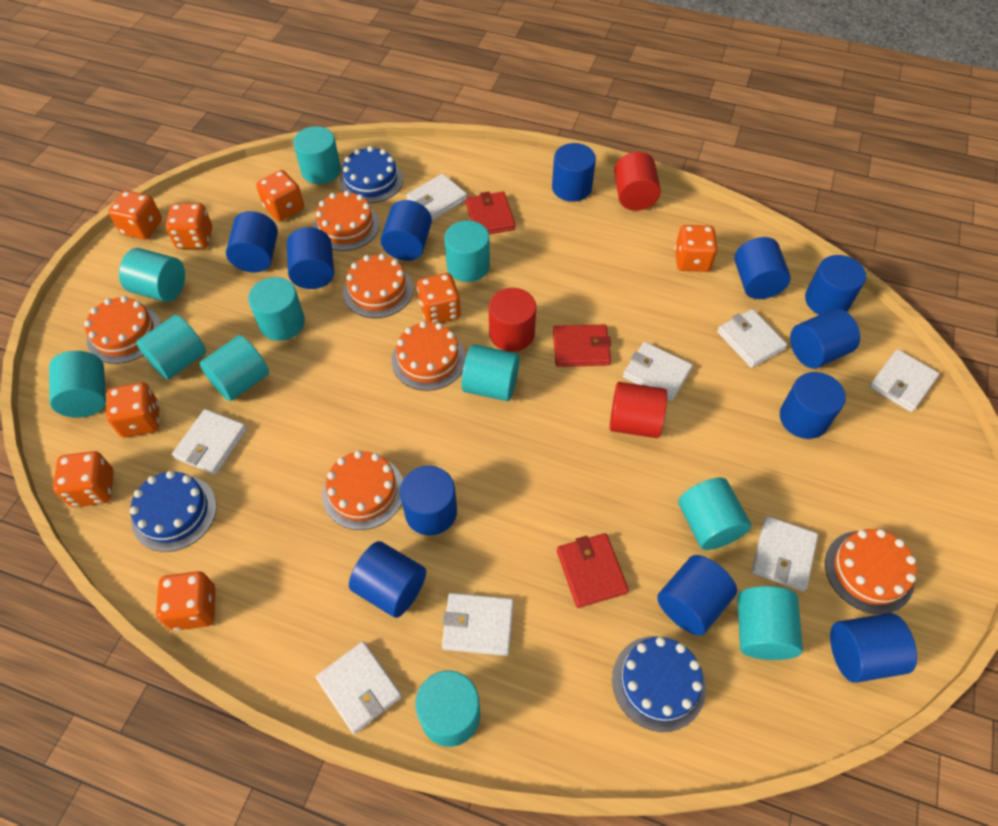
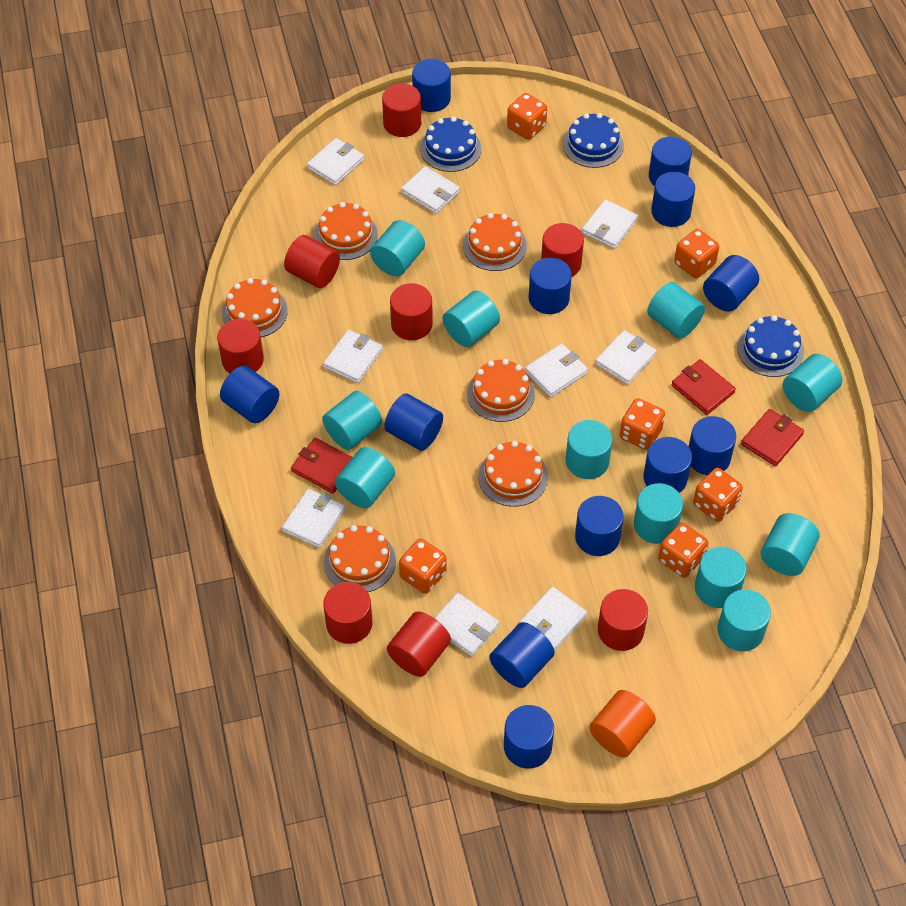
orange cylinder: none = 0 -> [589,690,656,758] = 1
orange dice: [53,451,114,507] [106,382,159,437] [108,190,162,240] [156,571,216,631] [166,203,212,249] [256,170,304,221] [417,273,461,323] [675,225,718,272] = 8 -> [399,539,447,594] [507,93,547,140] [620,398,665,450] [658,523,708,578] [674,229,719,278] [693,468,743,522] = 6
red cylinder: [489,288,536,352] [610,382,667,438] [614,152,661,211] = 3 -> [217,319,264,373] [284,235,340,288] [323,582,372,644] [382,83,421,137] [387,611,451,677] [390,283,433,340] [541,223,584,277] [598,589,648,651] = 8
white wallet: [172,409,247,475] [316,641,402,734] [406,174,467,221] [442,593,514,656] [623,342,693,401] [717,309,788,368] [751,516,818,592] [869,349,940,412] = 8 -> [282,489,345,548] [307,138,364,185] [323,330,383,383] [401,166,460,214] [435,593,500,656] [519,587,587,651] [525,343,588,397] [581,200,638,249] [595,330,657,385] = 9

